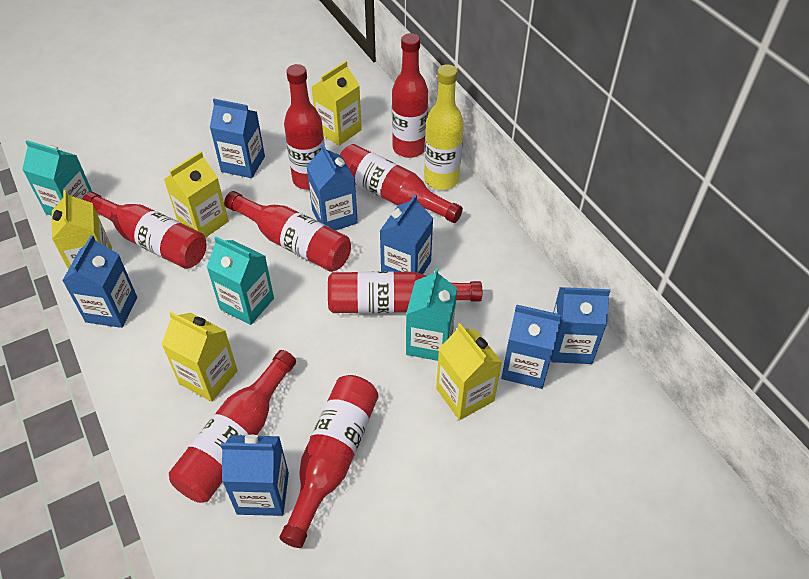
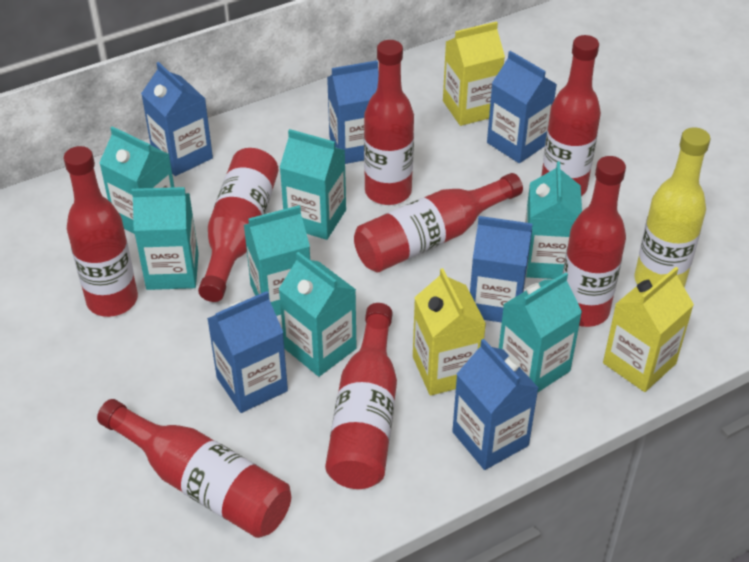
blue carton: [62,235,137,328] [210,99,265,178] [221,435,289,516] [306,144,358,230] [380,195,433,274] [501,305,562,389] [551,287,610,364] = 7 -> [141,62,213,176] [207,291,288,413] [327,61,379,164] [452,339,538,470] [470,216,532,323] [487,51,557,163] = 6
turquoise carton: [22,140,92,216] [207,236,274,325] [406,268,457,361] = 3 -> [99,126,174,234] [131,187,199,290] [244,205,310,316] [279,252,357,377] [280,129,346,240] [499,272,582,392] [525,161,582,279] = 7
yellow carton: [52,190,112,269] [162,312,238,402] [164,151,229,238] [312,61,362,146] [436,323,502,420] = 5 -> [413,268,486,396] [443,21,505,126] [603,267,694,392] = 3

